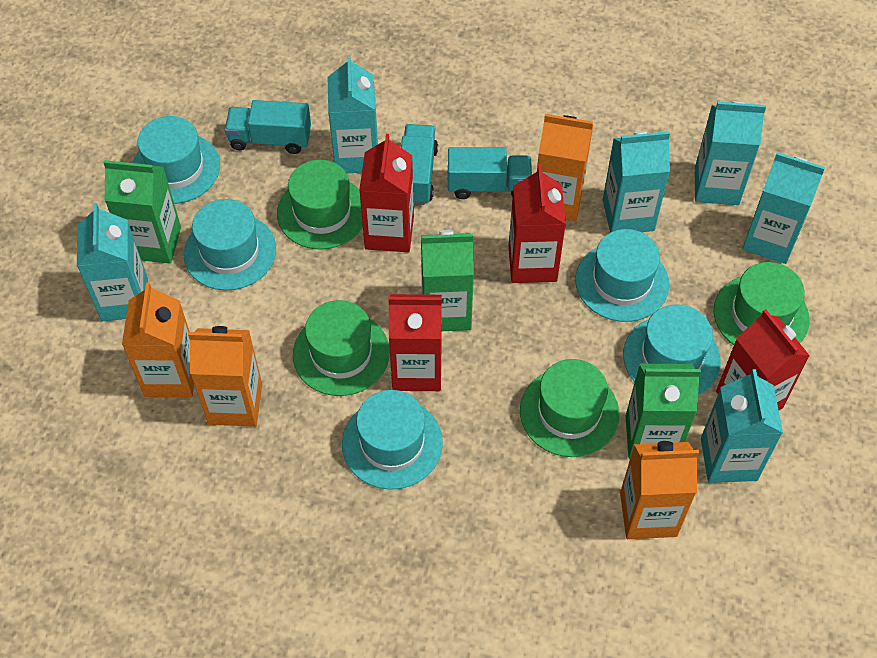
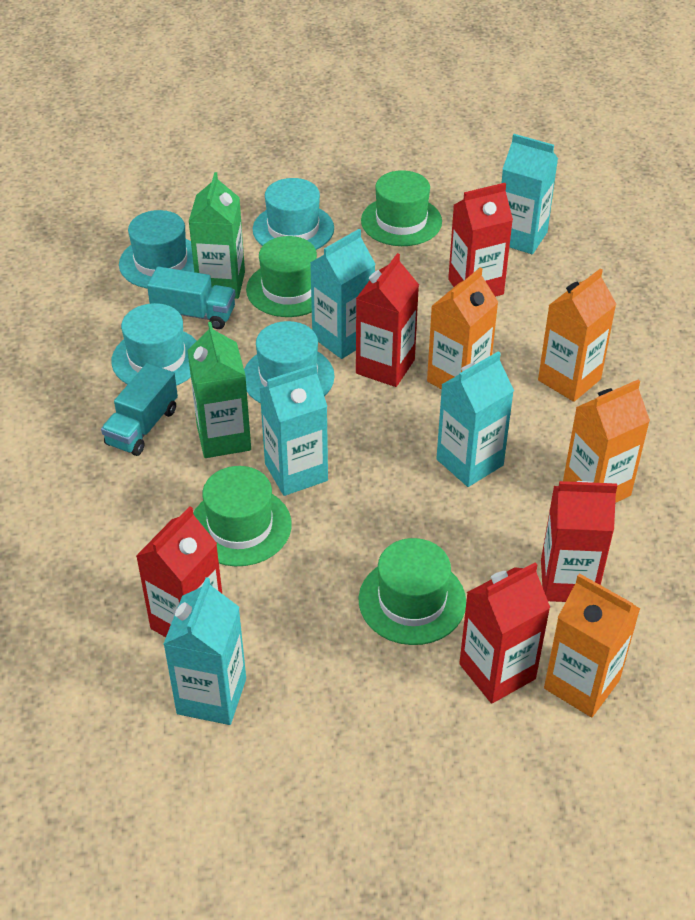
green carton: [103,160,181,264] [421,230,474,331] [625,364,701,460] = 3 -> [187,322,251,458] [188,172,245,299] = 2
red carton: [359,134,414,252] [388,294,442,391] [509,166,566,283] [716,309,810,410] = 4 -> [136,506,222,637] [356,253,419,387] [448,183,513,297] [459,563,550,704] [541,481,617,602] = 5
turquoise carton: [77,203,148,321] [328,55,378,173] [603,131,670,233] [695,101,766,205] [701,369,783,483] [742,152,825,264] = 6 -> [163,577,246,725] [260,364,328,496] [310,229,376,359] [436,351,514,487] [501,134,558,254] = 5
turquoise hat: [133,116,220,204] [184,199,276,291] [342,390,443,490] [575,229,669,322] [623,304,721,395] = 5 -> [111,303,197,386] [119,210,194,288] [244,321,335,403] [253,178,334,250] = 4
turquoise truck: [225,100,311,154] [401,124,438,205] [448,147,532,199] = 3 -> [101,363,178,456] [147,267,235,329] = 2

